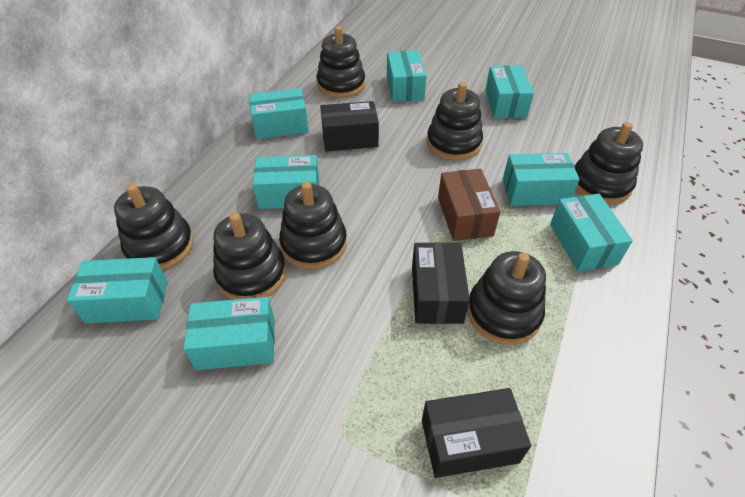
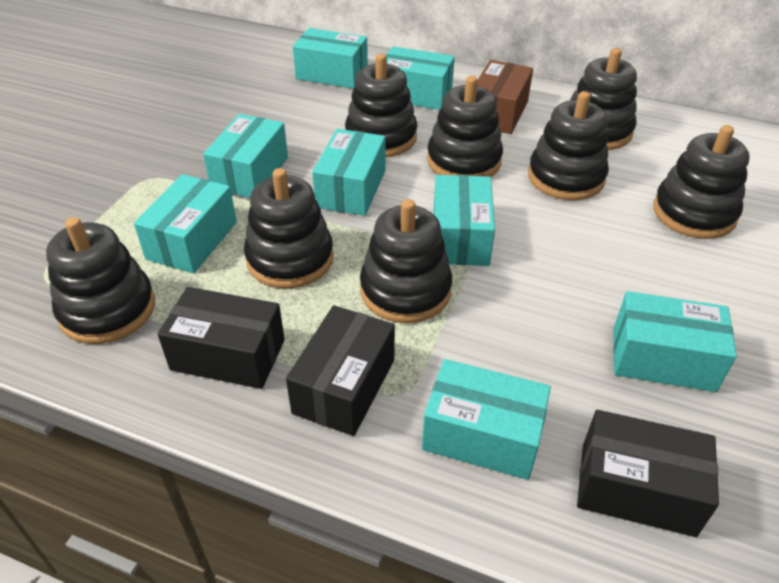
black stacking toy: [114,184,194,270] [213,212,286,300] [279,182,347,269] [316,26,365,98] [427,82,483,161] [467,251,546,345] [575,122,643,205] = 7 -> [46,217,155,344] [244,168,334,289] [345,54,418,157] [360,199,452,323] [427,76,503,177] [528,91,609,200] [570,48,637,150] [653,125,750,239] = 8

